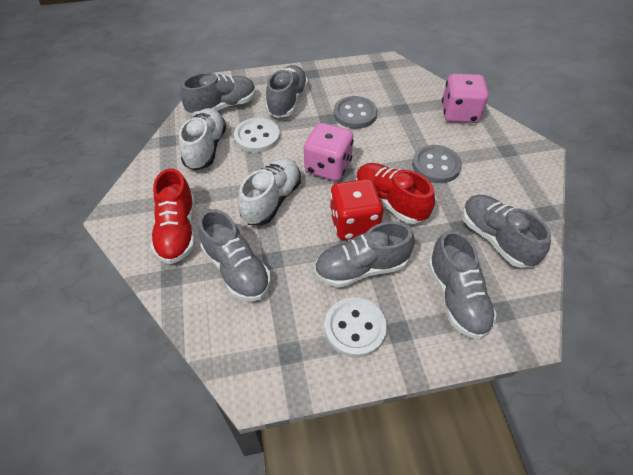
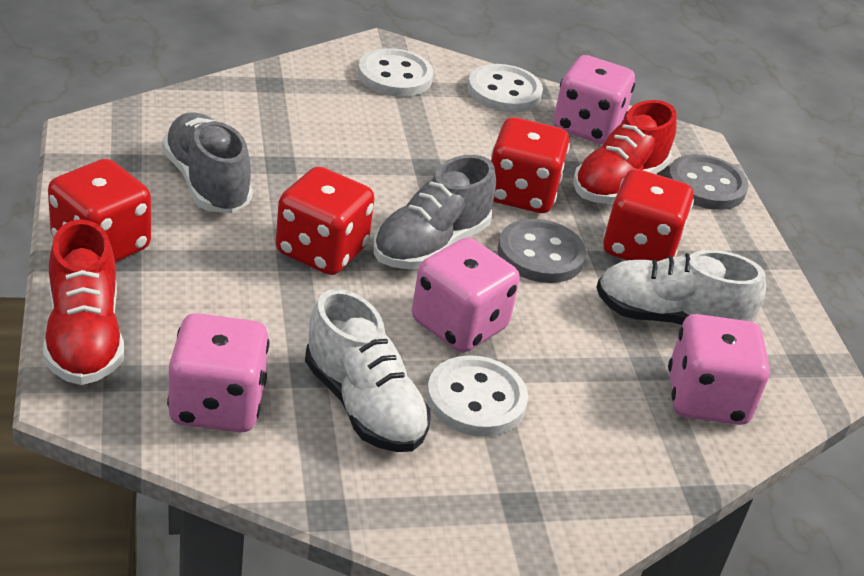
grey shoe: [180,72,256,116] [198,209,271,301] [266,65,308,118] [314,221,415,288] [428,230,497,339] [462,195,551,268] = 6 -> [162,113,253,213] [373,155,496,269] = 2
pink dice: [304,123,354,181] [442,74,488,123] = 2 -> [167,313,270,433] [412,238,520,352] [553,55,635,144] [668,314,770,425] = 4
red dice: [330,179,384,240] = 1 -> [48,159,151,262] [276,167,375,275] [491,117,570,213] [603,169,694,261] = 4
white button: [234,118,280,153] [324,297,387,358] = 2 -> [358,48,433,97] [427,355,528,437] [468,64,543,113] = 3

